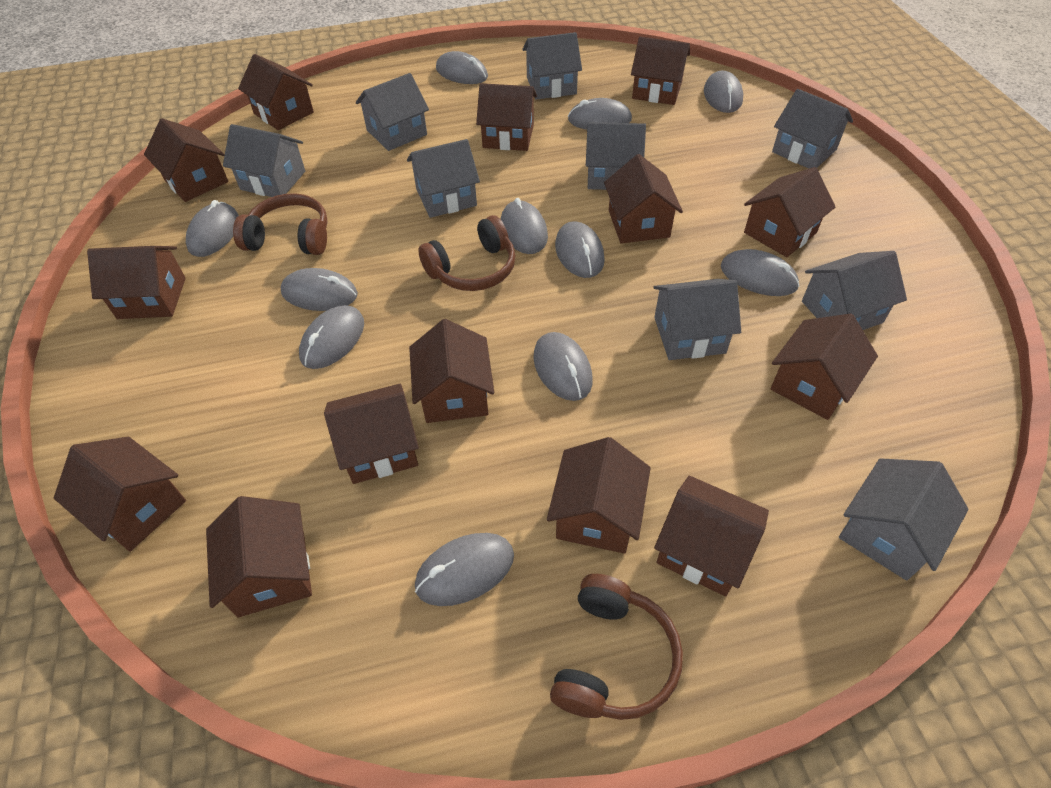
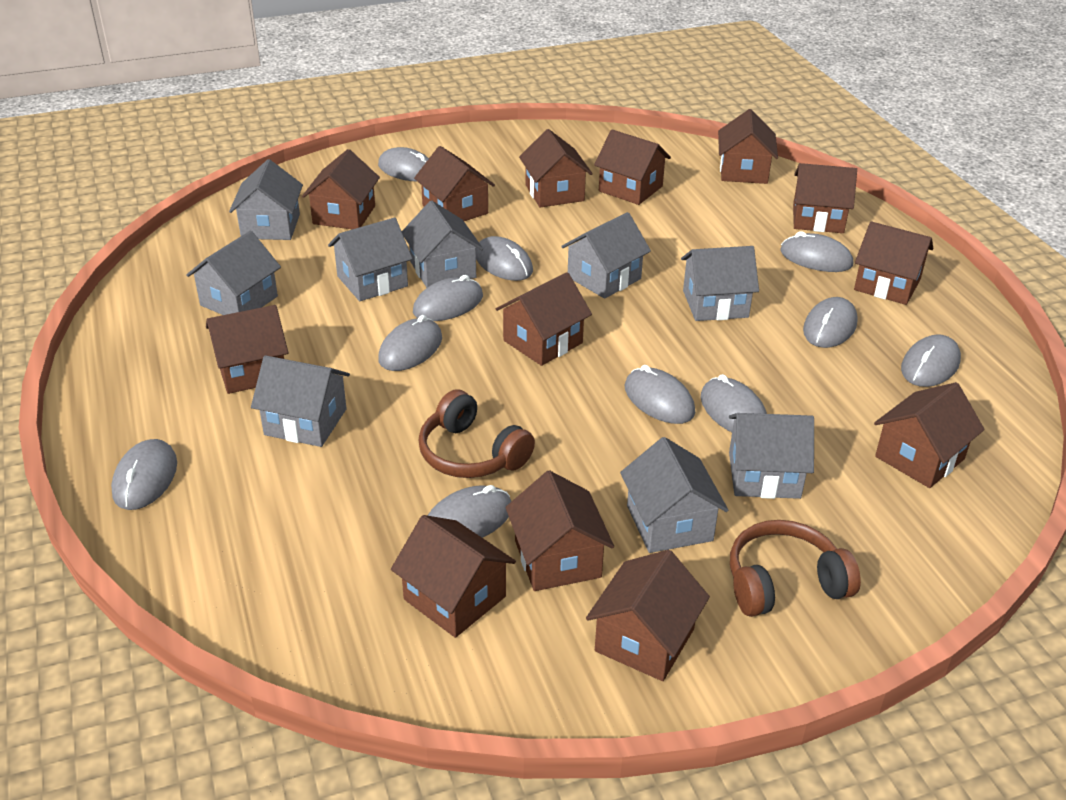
brown headphones: [233,193,327,255] [418,215,516,291] [550,574,683,720] = 3 -> [419,389,535,478] [730,520,861,617] = 2
brown house: [54,437,186,552] [87,246,186,319] [144,118,228,202] [206,496,312,617] [238,54,314,130] [324,384,419,484] [409,319,494,423] [476,83,537,151] [547,437,651,554] [604,154,683,244] [631,37,690,105] [654,476,769,596] [744,167,835,257] [771,314,878,420] = 14 -> [206,305,288,394] [302,149,380,229] [391,515,516,638] [414,146,495,221] [496,272,592,366] [506,470,614,591] [519,129,593,208] [586,550,710,681] [594,130,671,205] [718,109,778,184] [793,163,857,233] [854,221,933,305] [874,382,985,488] = 13

